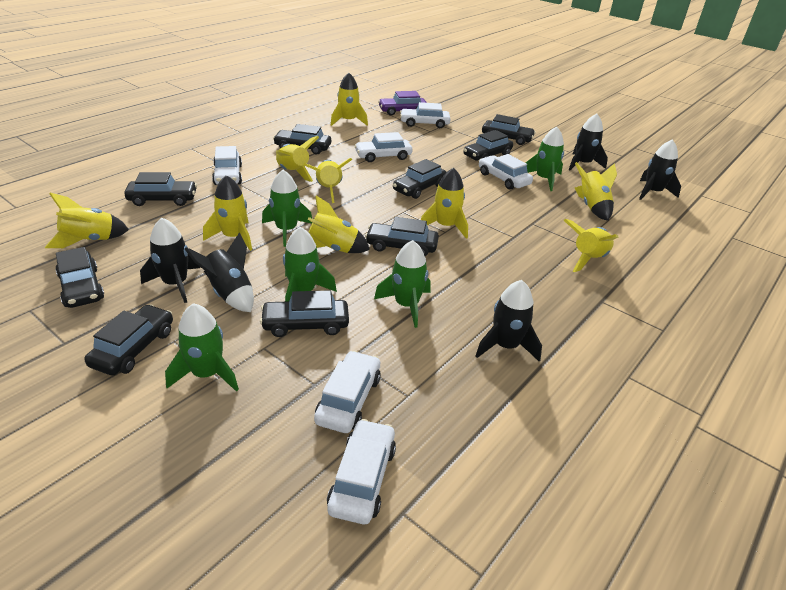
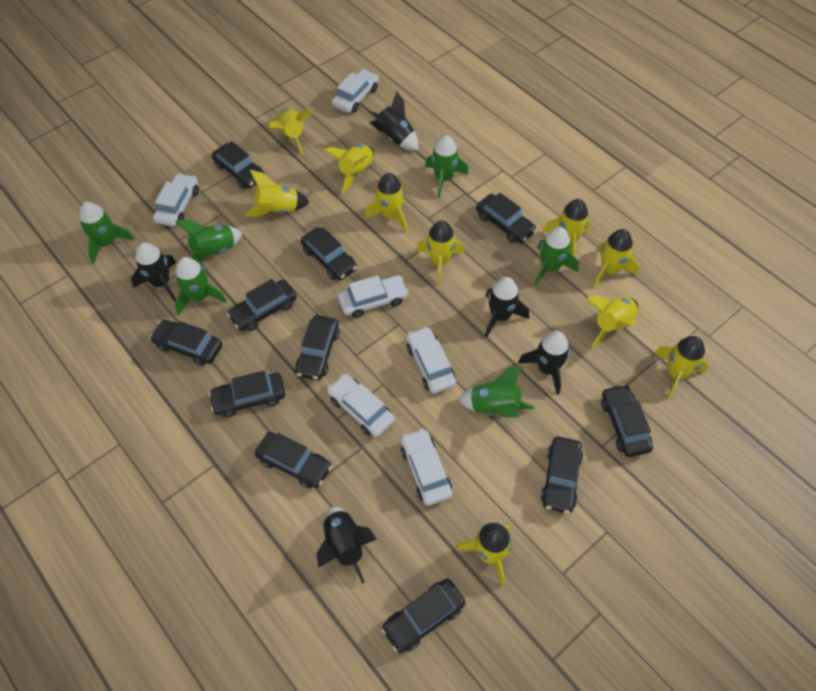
black car: [55,247,104,308] [84,304,173,376] [124,172,197,206] [260,290,349,337] [273,124,331,154] [365,217,439,256] [393,159,446,199] [463,130,513,161] [482,114,536,145] = 9 -> [150,320,222,366] [209,371,285,417] [212,141,265,189] [227,279,297,331] [255,432,332,488] [295,315,339,380] [300,227,357,281] [381,579,465,653] [476,193,537,243] [540,437,583,513] [601,384,653,457] = 11
green rocket: [165,303,239,392] [262,170,312,247] [283,227,337,302] [374,240,431,328] [526,127,564,191] = 5 -> [79,202,135,264] [175,220,242,263] [175,257,227,315] [425,135,469,198] [458,365,535,418] [534,227,579,286] = 6
purple car: [378,91,427,116] = 1 -> none = 0
yellow rocket: [45,193,129,248] [203,175,252,251] [276,136,319,182] [304,158,352,203] [308,196,370,253] [331,73,368,126] [421,168,468,239] [564,219,619,272] [575,162,617,221] = 9 -> [245,170,309,217] [269,108,312,155] [324,144,374,193] [365,173,407,232] [417,220,464,284] [456,523,512,587] [543,199,591,256] [586,295,638,348] [593,229,639,288] [654,336,708,399] = 10

